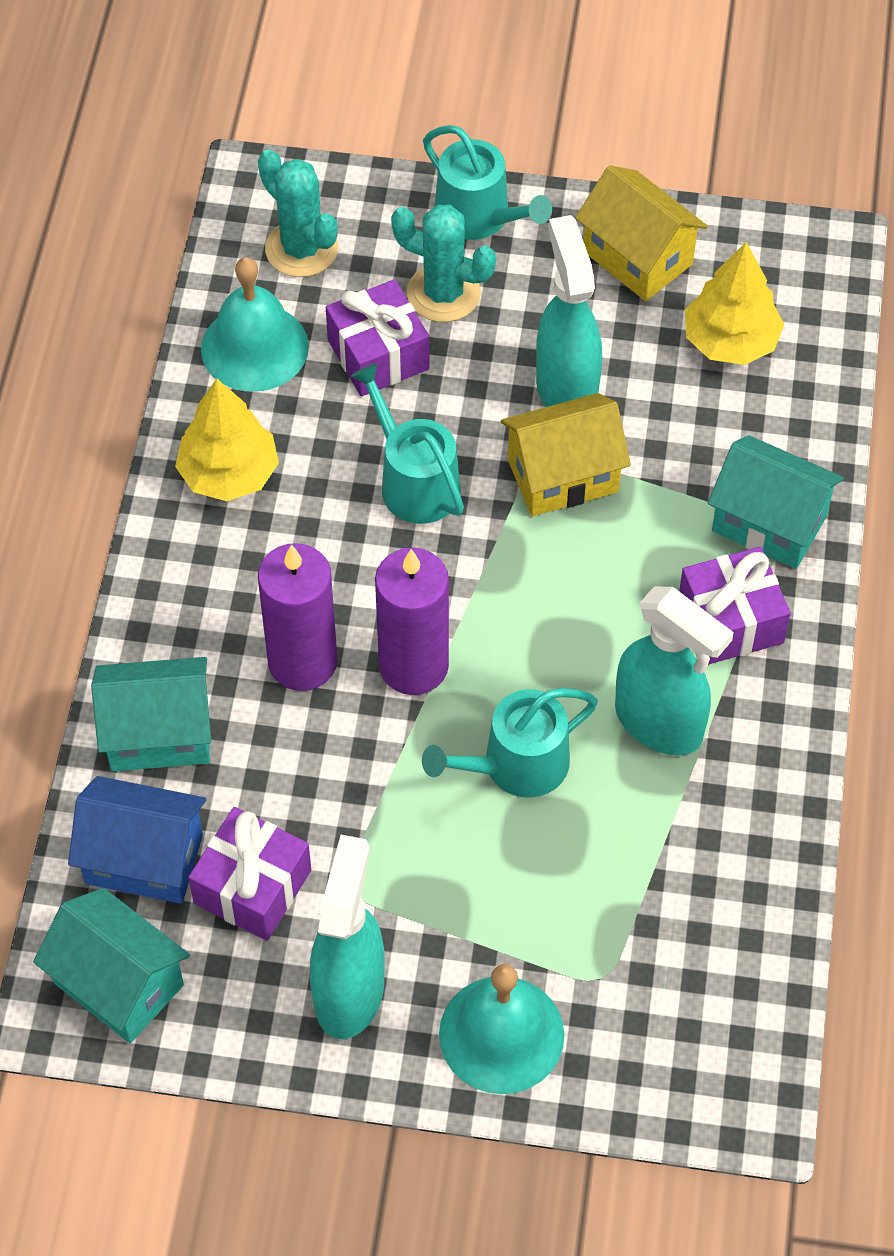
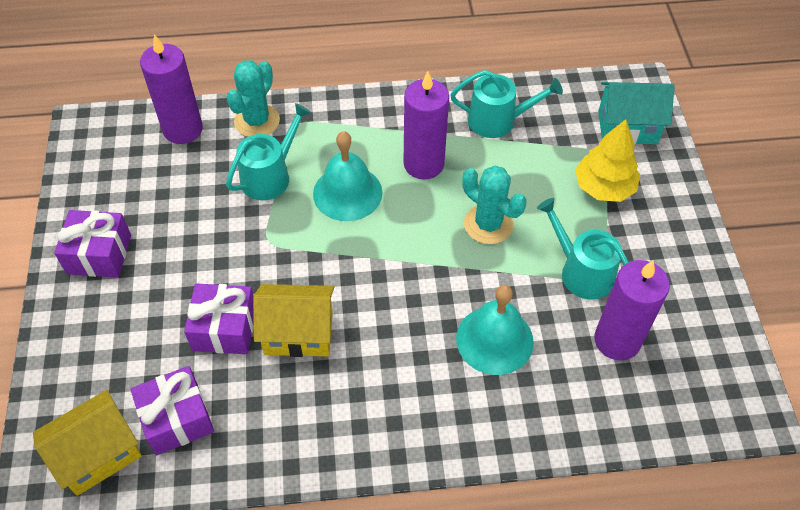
blue house: [68,776,206,904] = 1 -> none = 0
purple candle: [258,543,338,691] [375,547,449,695] = 2 -> [140,34,203,144] [404,71,449,180] [594,260,670,361] = 3
turquoise house: [33,888,190,1043] [91,657,212,771] [708,435,844,569] = 3 -> [598,82,675,145] = 1
turquoise spray bottle: [310,835,384,1039] [536,215,602,407] [615,586,734,755] = 3 -> none = 0
yellow tree: [175,379,279,501] [685,242,784,365] = 2 -> [575,119,640,202] = 1

